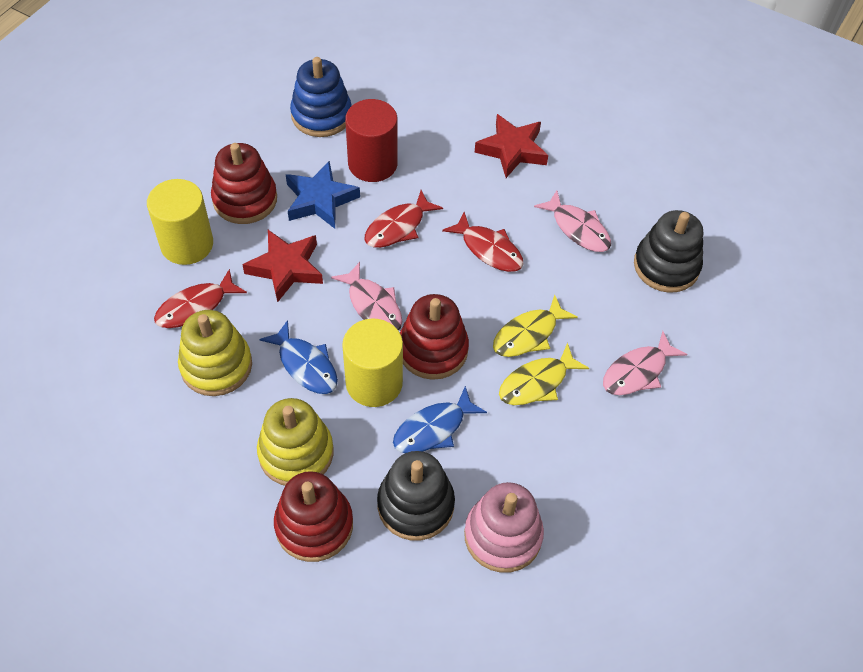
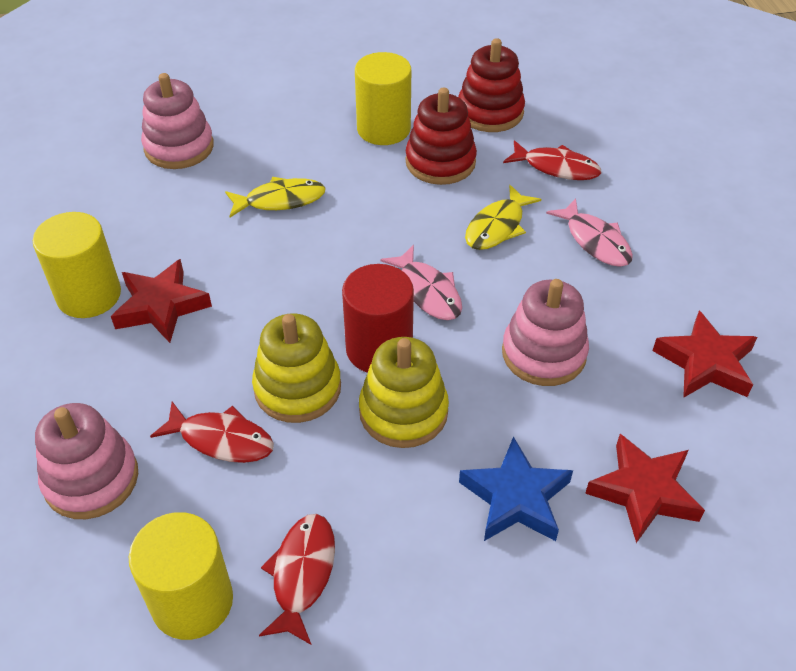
black stacking toy: [377,451,455,541] [634,210,703,293] = 2 -> none = 0
blue fish: [259,320,338,394] [393,386,487,453] = 2 -> none = 0
blue stacking toy: [290,57,352,137] = 1 -> none = 0
pink fish: [331,262,402,330] [534,190,611,252] [603,331,688,395] = 3 -> [380,245,462,320] [546,198,633,267] = 2
pink stacking toy: [464,482,544,573] = 1 -> [35,403,138,519] [141,73,214,169] [502,279,589,386] = 3
red stacking toy: [211,143,277,224] [274,471,353,562] [400,294,469,380] = 3 -> [405,88,477,185] [458,38,525,132] = 2
red star: [242,230,323,303] [474,114,548,178] = 2 -> [111,259,212,343] [585,434,705,543] [653,310,757,398] = 3
yellow cylinder: [147,179,213,265] [342,318,403,407] = 2 -> [33,212,121,318] [129,512,233,640] [355,52,411,145] = 3

